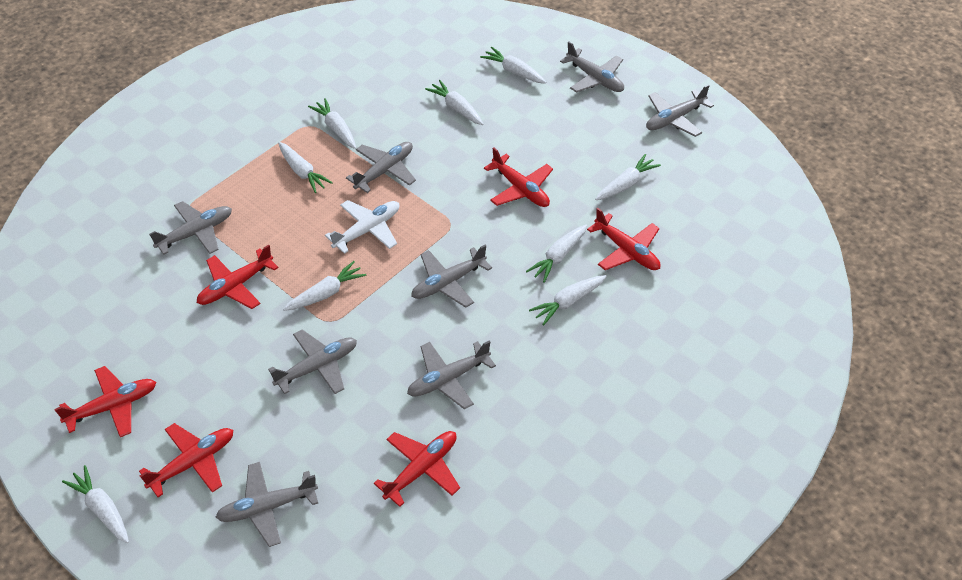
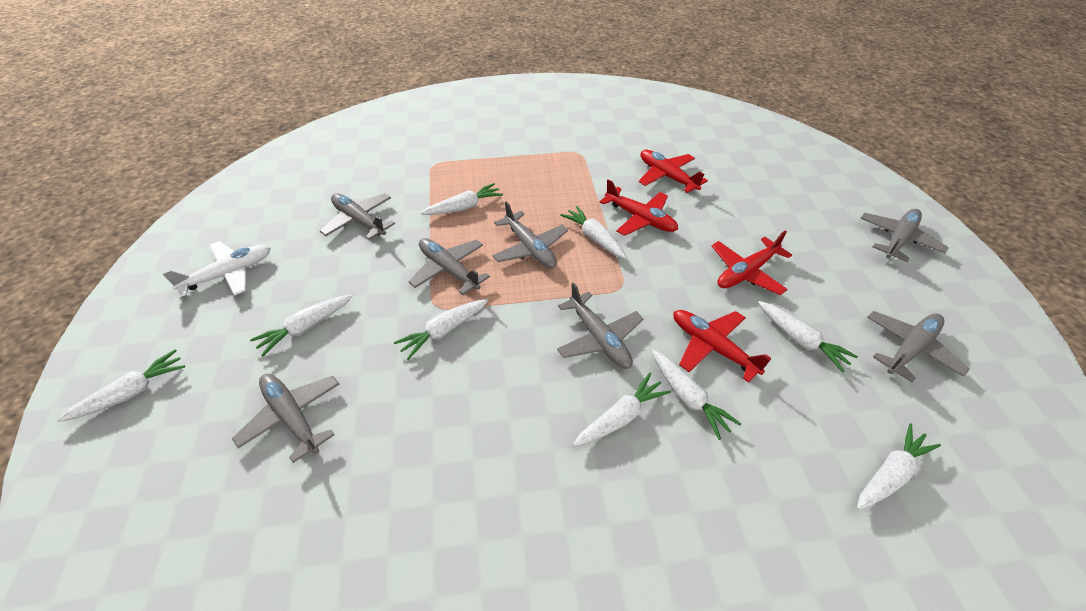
grey plane: [149,201,232,255] [215,462,318,547] [268,329,357,394] [346,142,416,193] [407,341,496,409] [411,245,492,308] [560,42,624,93] [646,84,714,137] = 8 -> [232,374,339,463] [320,193,395,240] [408,238,490,295] [492,201,568,269] [557,282,644,369] [860,209,949,262] [867,311,970,382] = 7
red plane: [54,366,156,437] [139,423,233,497] [197,245,279,309] [374,431,460,507] [484,147,553,207] [587,208,660,270] = 6 -> [600,179,678,236] [639,150,708,193] [674,310,771,383] [712,231,792,295] = 4

